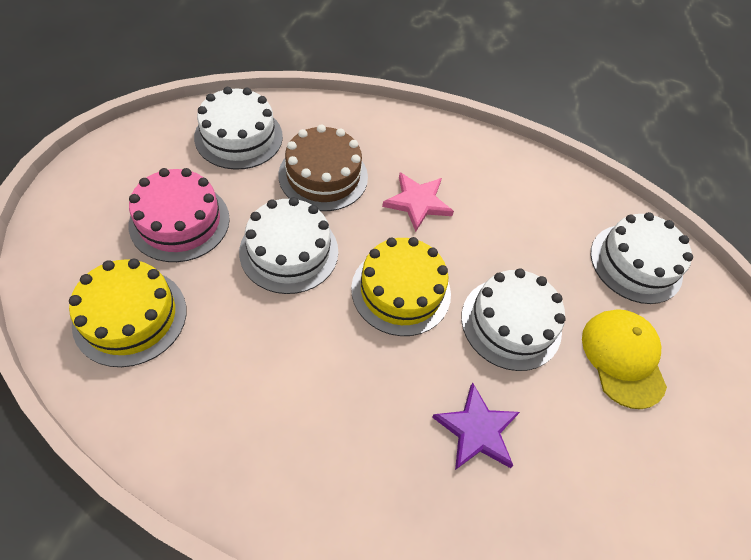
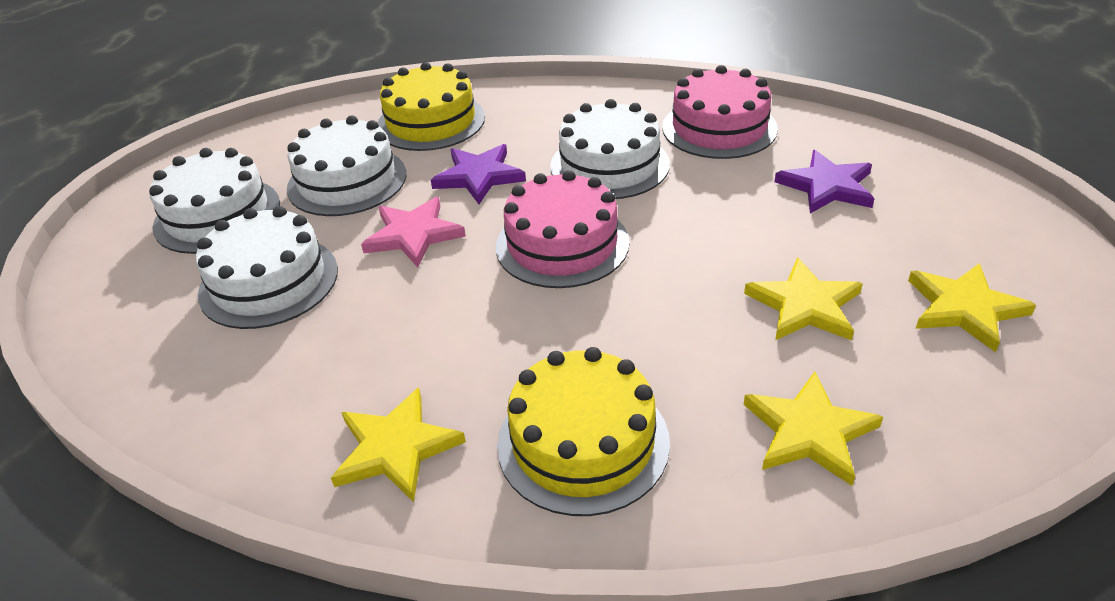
brown cake: [278,125,368,211] = 1 -> none = 0
pink cake: [129,168,230,262] = 1 -> [496,170,630,288] [662,65,778,159] = 2
purple star: [432,383,520,470] = 1 -> [431,144,526,204] [774,150,875,214] = 2
yellow cap: [582,309,667,409] = 1 -> none = 0
yellow star: none = 0 -> [331,387,466,502] [743,372,883,486] [744,257,863,340] [908,263,1036,352] = 4

